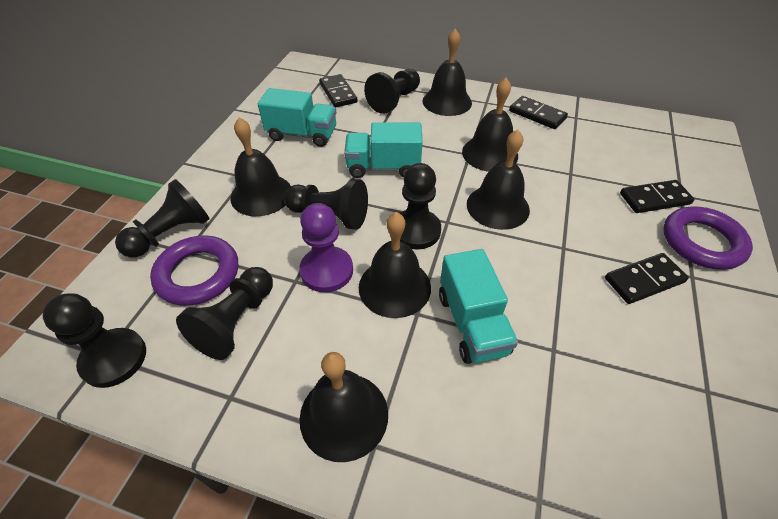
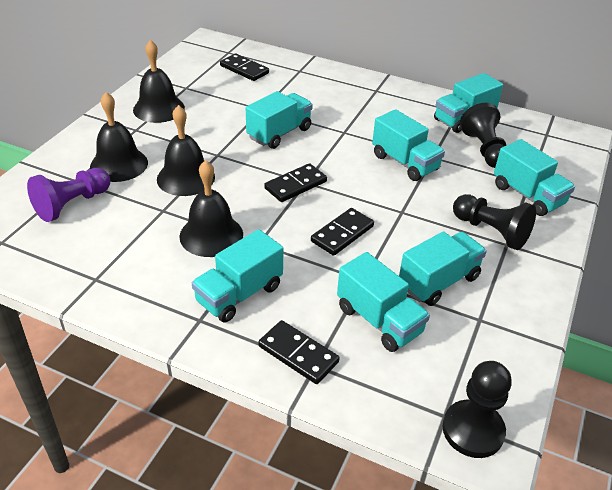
black bell: [231,118,291,216] [299,352,388,462] [359,212,431,318] [423,29,472,116] [462,78,518,172] [467,129,530,230] = 6 -> [90,92,148,182] [133,40,185,123] [157,105,215,196] [179,160,243,257] = 4
black pawn: [43,293,146,388] [115,179,210,258] [176,267,273,360] [284,179,368,230] [364,69,420,114] [399,163,441,249] = 6 -> [442,361,512,458] [453,194,536,250] [460,103,506,168] = 3
purple ring: [150,235,238,306] [663,207,753,270] = 2 -> none = 0
turquoise truck: [258,88,337,147] [344,122,423,178] [439,249,518,364] = 3 -> [192,229,284,323] [246,91,313,149] [337,252,430,352] [372,109,445,181] [399,232,487,306] [434,73,503,133] [494,139,575,216] = 7

